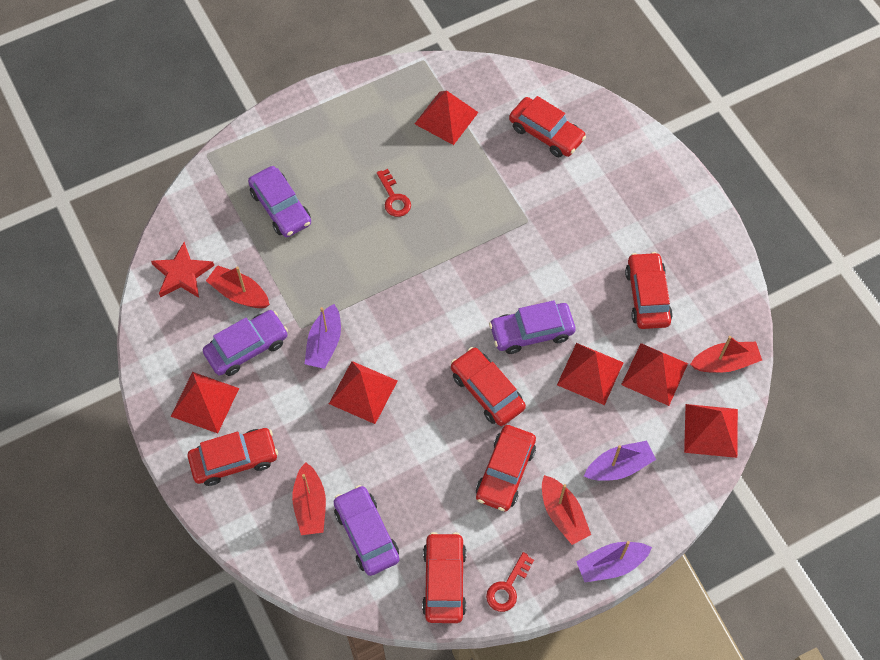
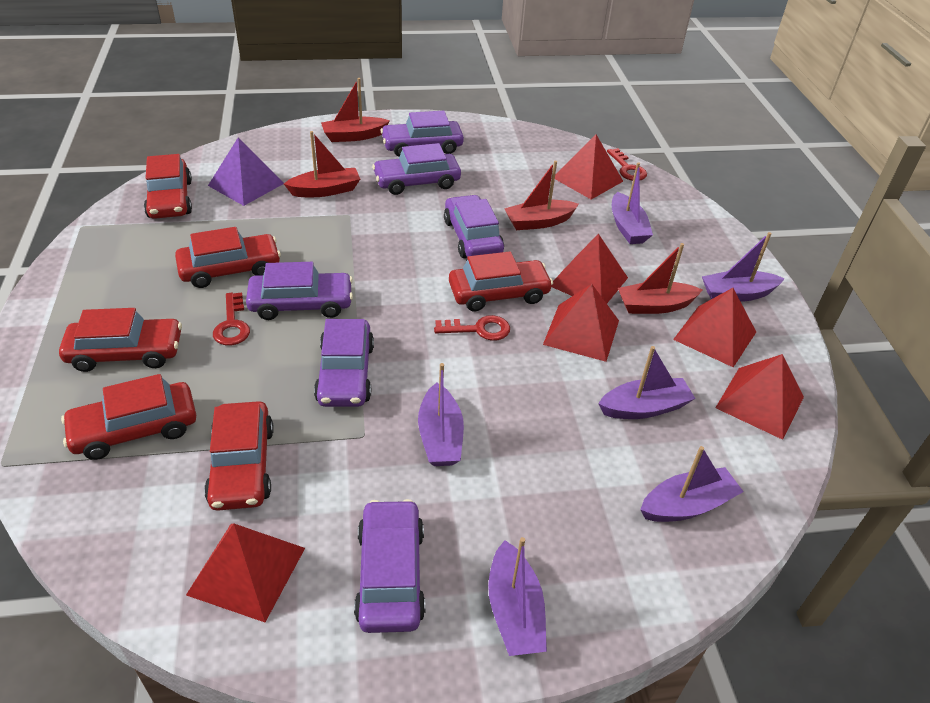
purple boat: [305,304,341,369] [576,541,652,582] [584,441,656,481] = 3 -> [418,363,464,466] [488,537,547,656] [598,346,696,419] [612,162,653,244] [640,446,744,522] [702,232,785,302] = 6
purple car: [203,310,288,376] [248,166,311,237] [333,485,399,576] [489,300,576,354] = 4 -> [246,262,353,320] [314,319,374,407] [354,499,425,633] [372,143,461,195] [380,111,464,157] [444,195,504,258] = 6
purple pyramid: none = 0 -> [208,137,284,206] = 1
red key: [377,169,411,217] [486,552,534,612] = 2 -> [213,293,250,345] [434,315,510,341] [607,148,647,181] = 3
red star: [151,242,214,298] = 1 -> none = 0

